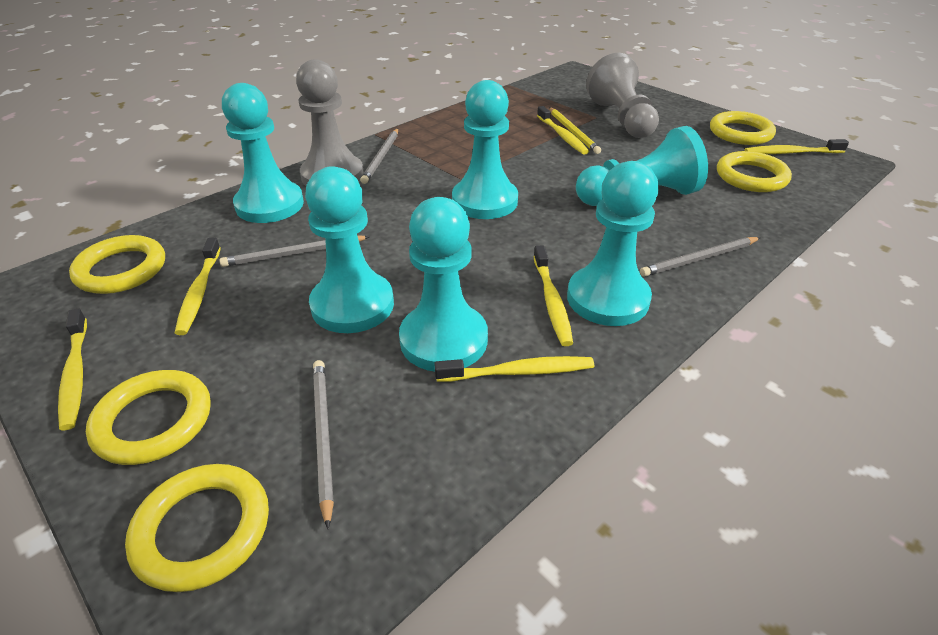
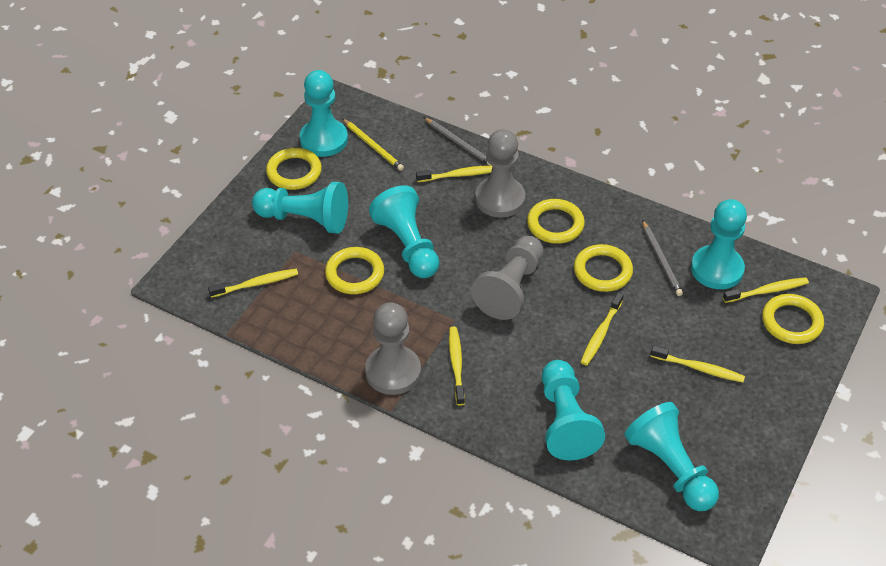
grey pawn: [296,59,364,186] [586,53,659,138] = 2 -> [365,302,421,395] [471,236,544,320] [475,129,525,218] = 3
grey pencil: [219,235,370,267] [313,360,334,529] [360,129,398,184] [640,237,761,277] = 4 -> [424,117,490,165] [642,220,683,296] = 2

